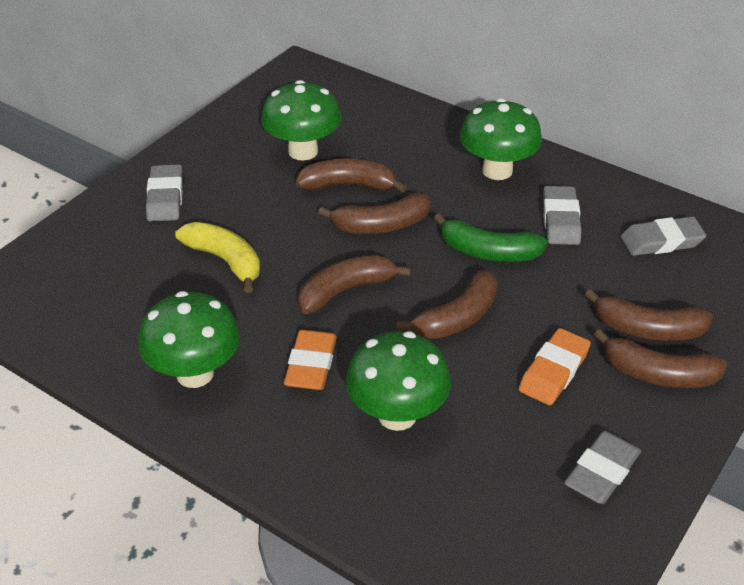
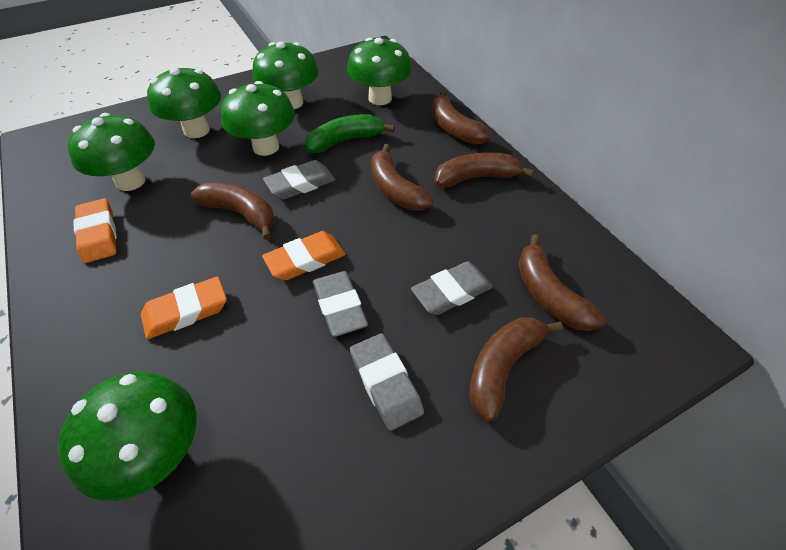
green mushroom: [138,291,240,388] [261,80,342,161] [346,331,451,431] [460,98,542,180] = 4 -> [58,372,197,501] [68,113,155,191] [147,66,221,138] [221,81,295,156] [253,42,319,109] [347,37,412,105] = 6
orange eraser: [284,330,337,390] [519,328,591,405] = 2 -> [73,198,117,263] [141,276,227,339] [262,231,346,280] = 3
yellow banana: [175,222,260,293] = 1 -> none = 0

